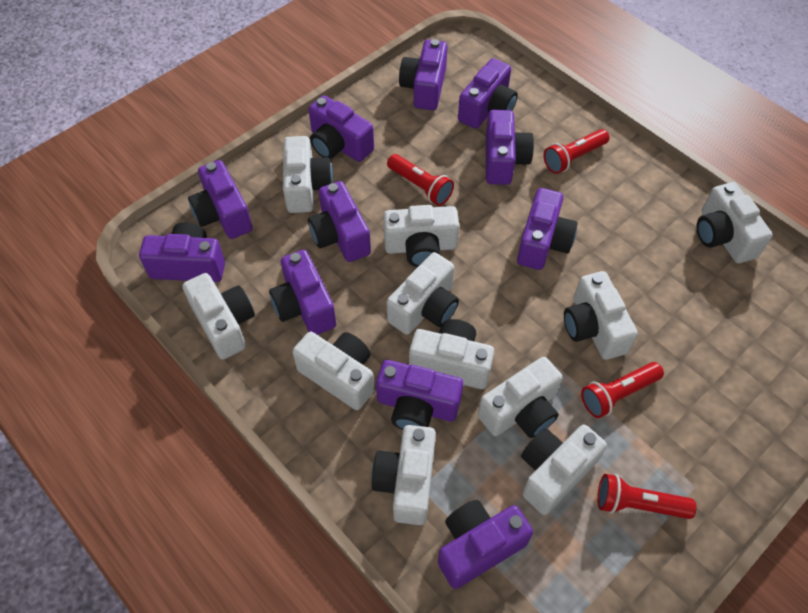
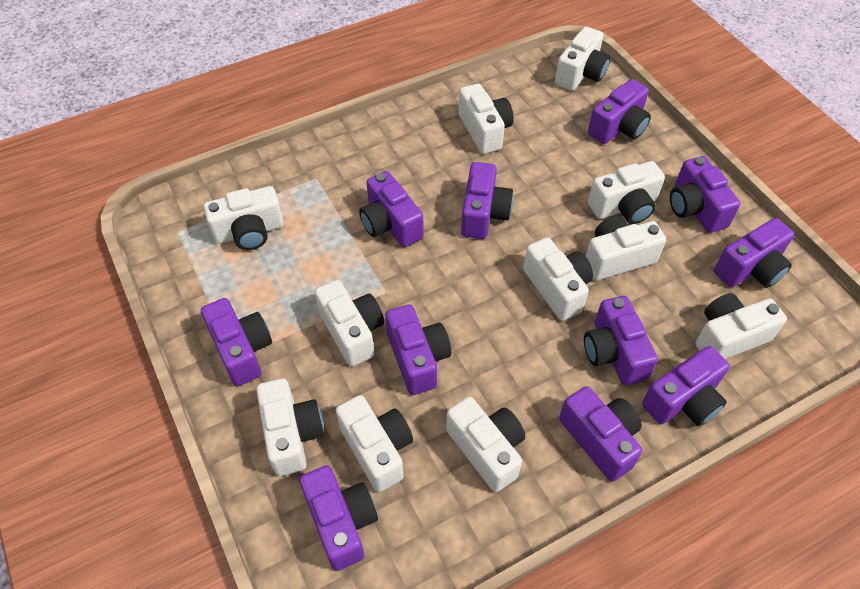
red flashlight: [387,154,454,206] [544,129,610,174] [581,362,664,418] [597,474,696,519] = 4 -> none = 0

